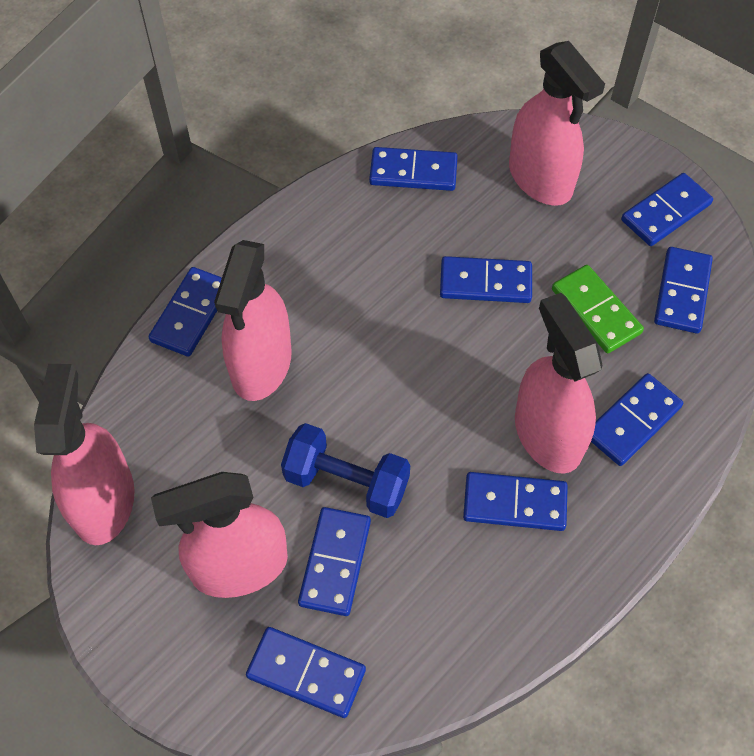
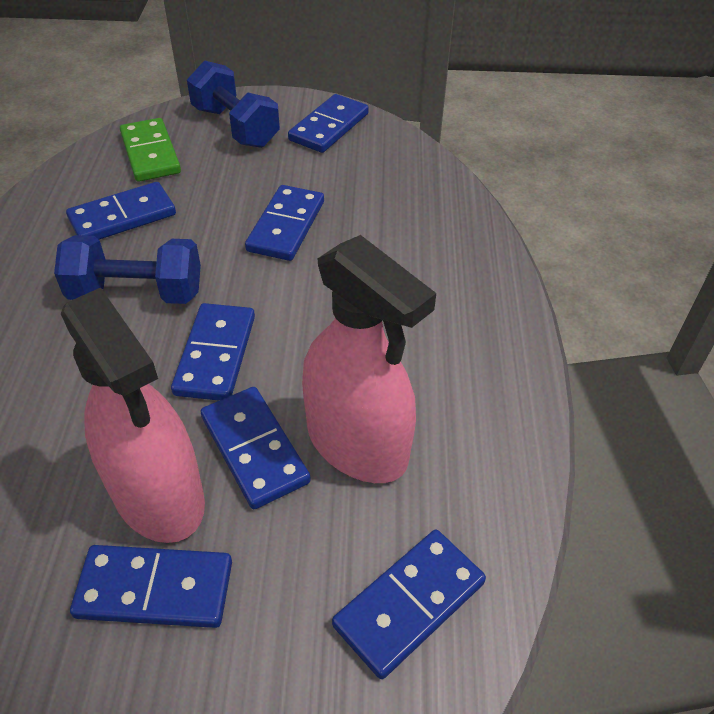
blue domino: [149,267,222,357] [246,627,366,718] [298,507,371,616] [369,147,458,191] [440,256,532,303] [463,472,568,531] [591,373,683,466] [621,173,713,246] [654,247,713,333] = 9 -> [66,182,176,240] [70,545,232,628] [171,303,255,401] [200,387,311,509] [245,185,324,261] [288,94,369,153] [332,530,486,679] = 7
blue dumbbell: [281,423,410,518] = 1 -> [54,235,201,304] [187,60,280,148] = 2
pink spray bottle: [34,364,135,545] [151,472,288,598] [214,240,292,401] [509,41,605,206] [515,293,603,474] = 5 -> [61,287,205,543] [302,235,436,483] = 2

